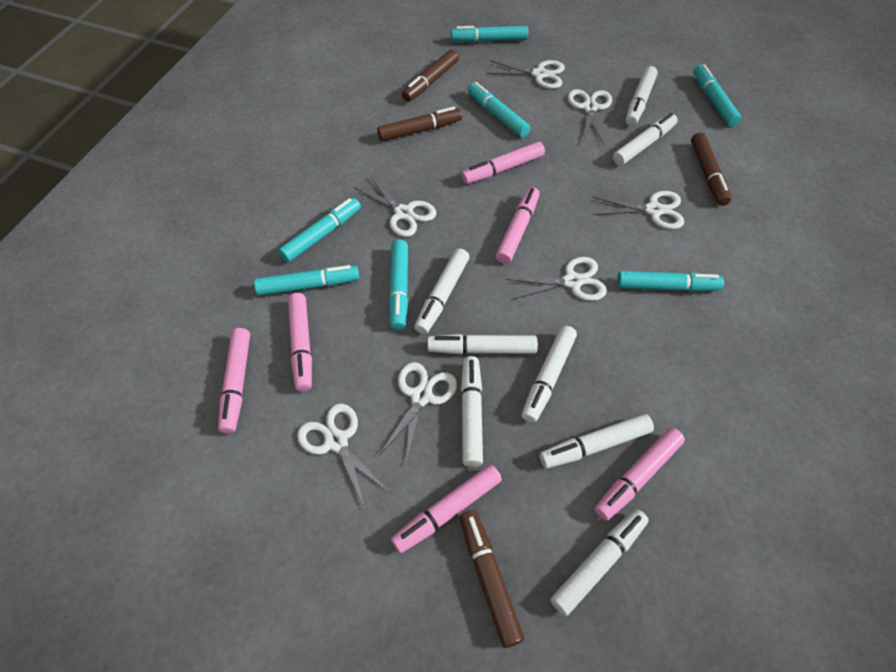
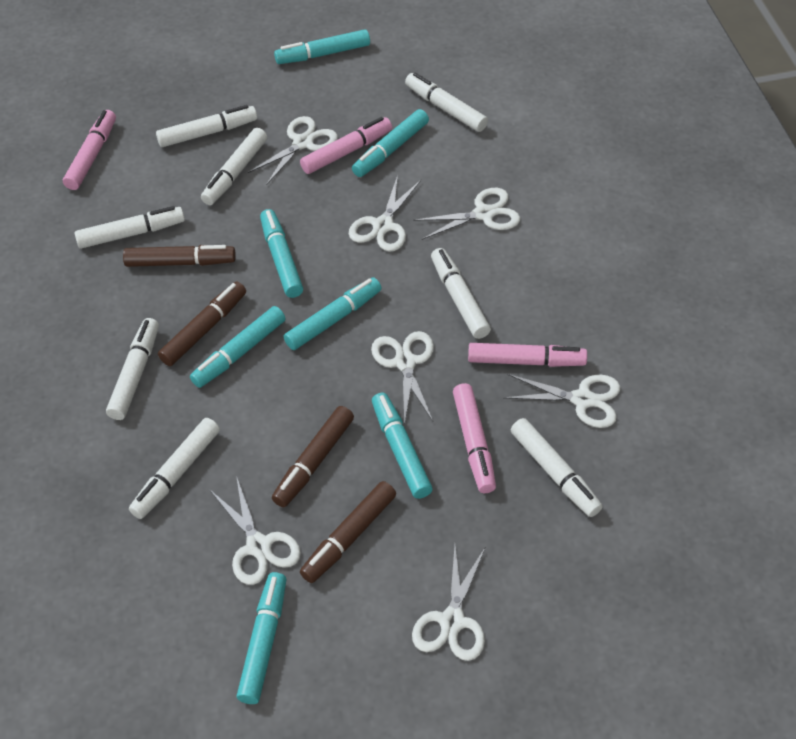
pink marker: [218,328,250,434] [288,293,312,391] [391,464,502,553] [461,142,545,184] [496,187,540,264] [594,428,685,521] = 6 -> [63,110,116,190] [300,117,392,174] [453,383,496,493] [468,343,587,367] = 4

